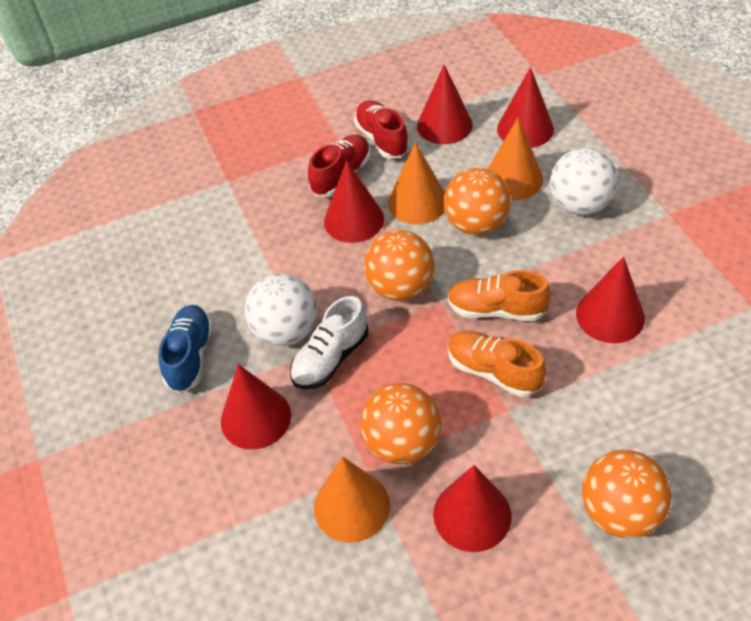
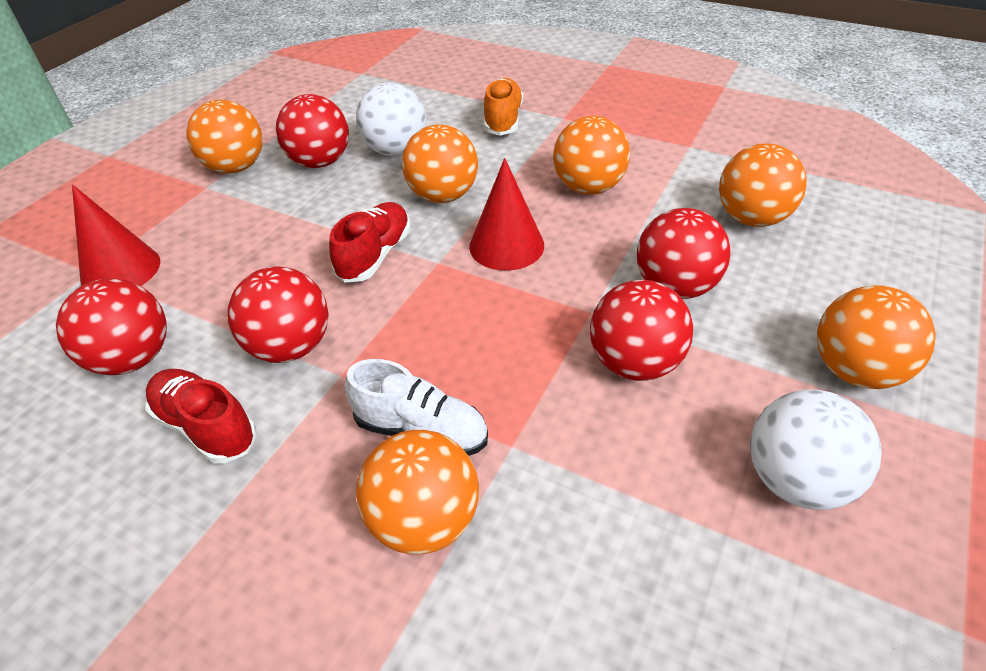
blue shoe: [158,305,213,393] = 1 -> none = 0
orange ball: [360,383,441,464] [364,230,435,301] [443,168,511,235] [582,450,672,538] = 4 -> [186,100,262,174] [356,430,479,555] [402,124,478,203] [553,116,630,195] [719,144,807,227] [817,285,936,389] = 6
orange cone: [314,456,390,543] [388,142,445,224] [488,118,543,200] = 3 -> none = 0
orange shoe: [447,270,551,321] [448,331,546,397] = 2 -> [484,78,523,136] = 1
red ball: none = 0 -> [56,279,167,375] [228,266,329,363] [276,94,349,168] [590,280,693,381] [637,208,731,299] = 5
red cone: [221,364,291,450] [324,160,384,243] [417,64,473,144] [433,465,512,552] [497,67,554,148] [576,256,645,343] = 6 -> [72,184,160,286] [469,158,544,271] = 2

